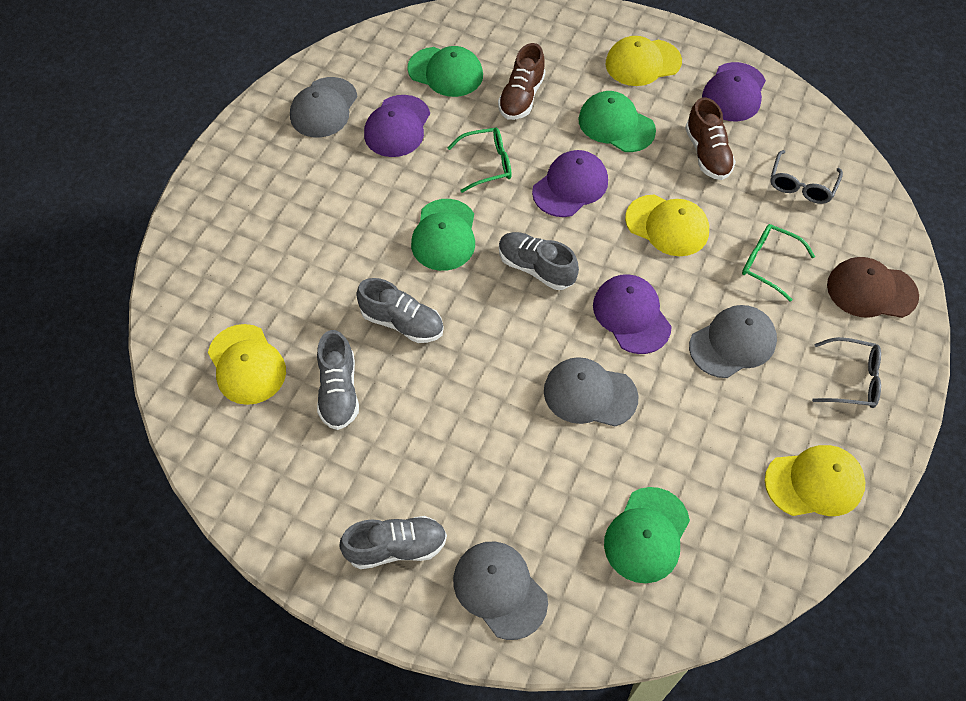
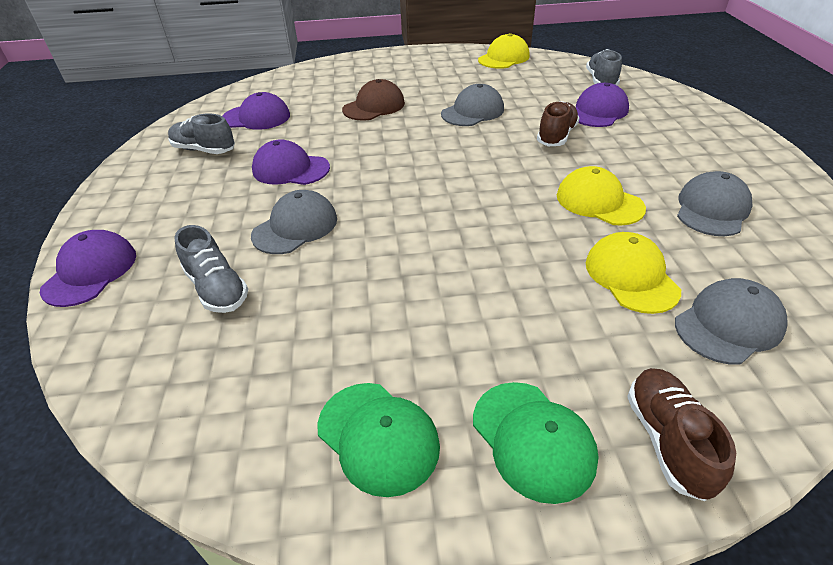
green cap: [407,46,483,97] [411,199,475,271] [579,91,656,152] [604,487,690,583] = 4 -> [317,383,440,497] [473,382,598,504] = 2
green glasses: [448,127,512,193] [742,224,815,302] = 2 -> none = 0
grey glasses: [770,150,843,204] [812,337,881,408] = 2 -> none = 0
grey shoe: [317,330,359,430] [339,516,447,569] [356,278,444,343] [499,232,579,290] = 4 -> [168,114,235,154] [175,225,248,313] [586,49,622,86] = 3
yellow cap: [208,324,286,405] [605,36,682,86] [625,195,709,256] [765,445,865,516] = 4 -> [478,33,530,69] [557,166,646,225] [586,232,681,314] = 3

